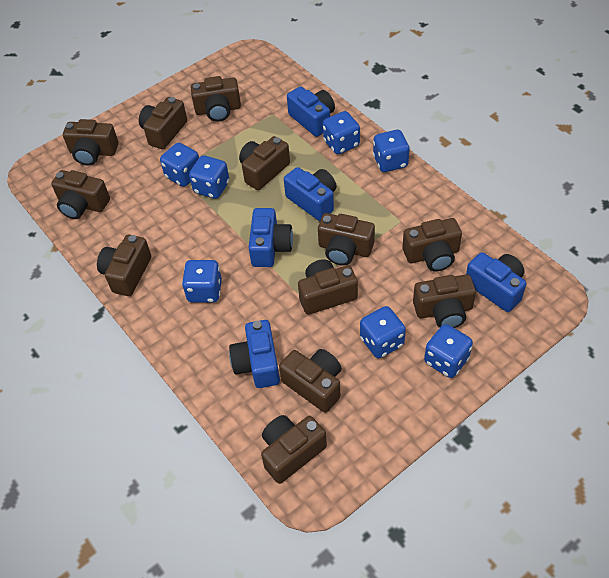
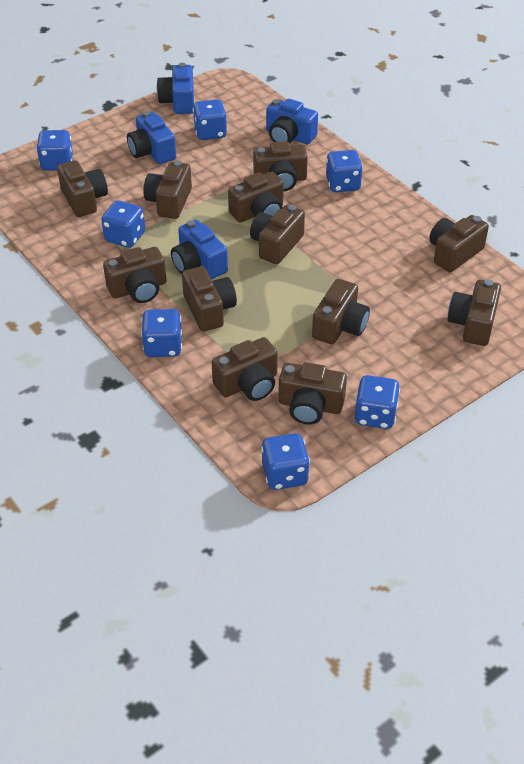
blue camera: [229,320,280,388] [249,208,293,267] [284,167,337,221] [287,86,335,137] [466,252,526,312] = 5 -> [127,111,176,164] [157,63,194,114] [171,220,228,280] [266,99,318,144] = 4

